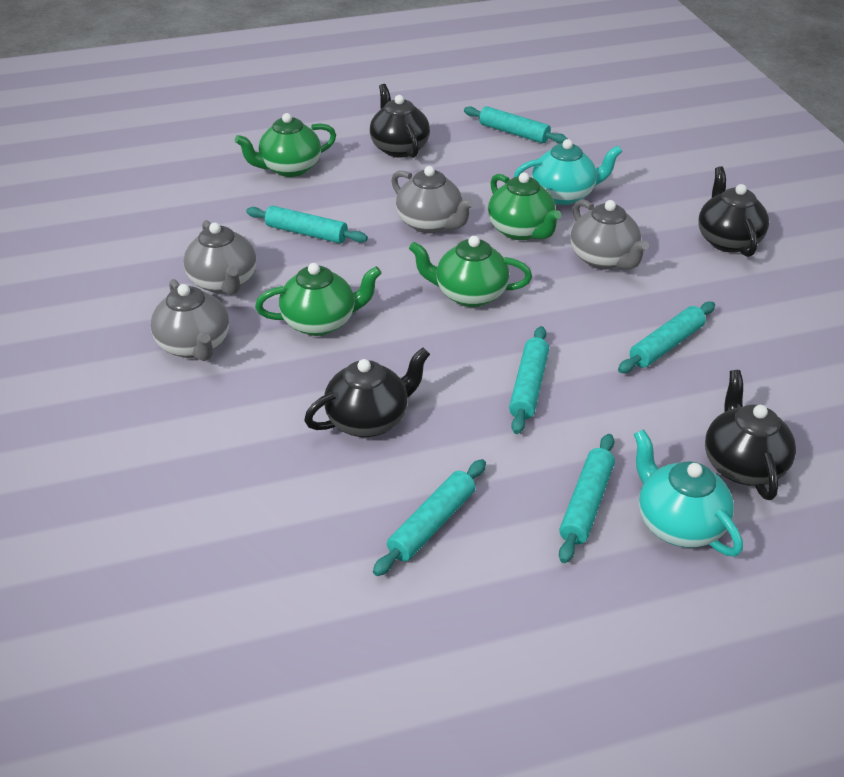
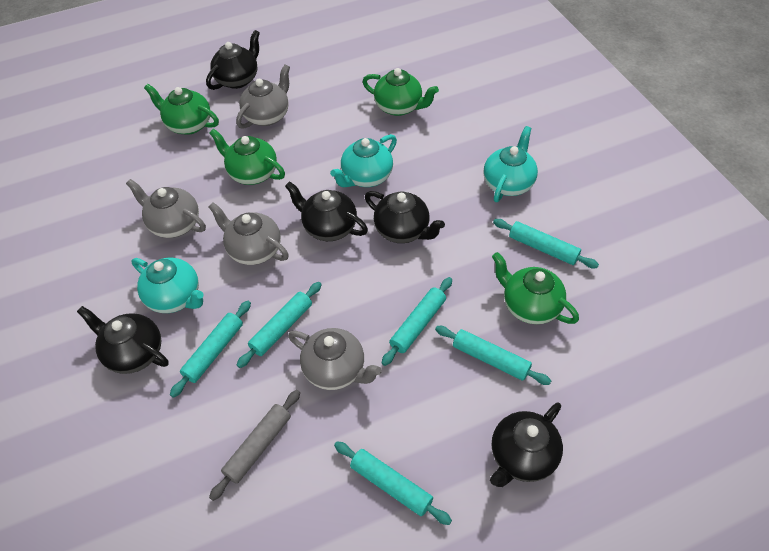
black teapot: [304,347,430,437] [370,84,430,158] [698,166,769,257] [705,370,796,500] = 4 -> [77,306,169,374] [206,30,260,90] [285,181,368,241] [365,191,445,243] [490,402,563,487] = 5
grey rolling pin: none = 0 -> [209,390,300,501] = 1
turquoise teapot: [513,139,622,205] [634,429,743,557] = 2 -> [131,258,204,313] [330,134,397,187] [484,126,538,202] = 3

